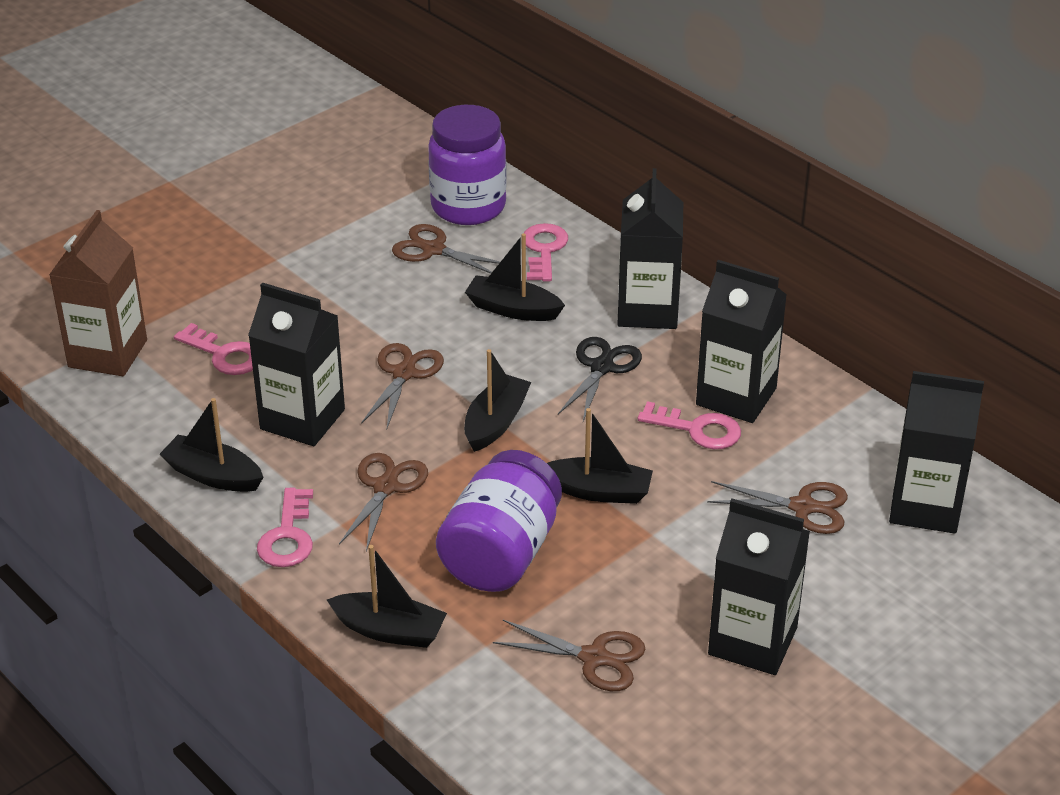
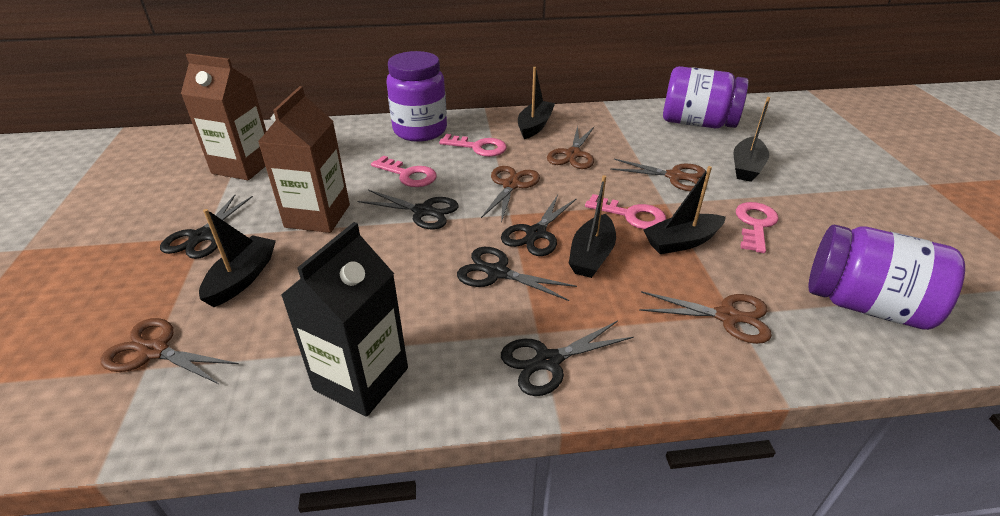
black carton: [248,282,345,446] [617,168,683,329] [696,260,787,423] [708,499,810,675] [889,371,984,534] = 5 -> [281,222,408,417] = 1
black scissors: [558,337,642,421] = 1 -> [160,195,253,259] [358,190,458,229] [457,247,577,301] [501,195,576,256] [501,321,634,396] = 5
brown carton: [49,210,147,376] = 1 -> [181,53,266,180] [258,86,350,233] = 2
purple jar: [428,105,507,225] [436,450,562,592] = 2 -> [386,51,447,142] [663,66,749,128] [808,225,965,330] = 3

